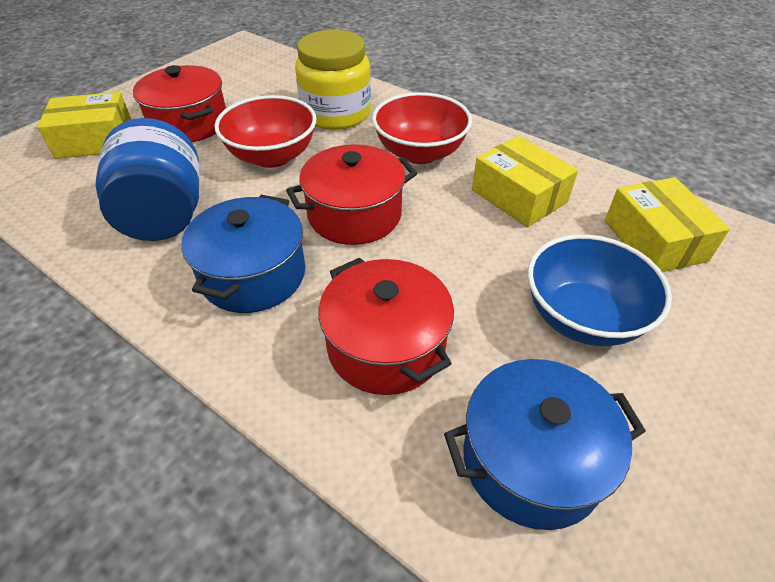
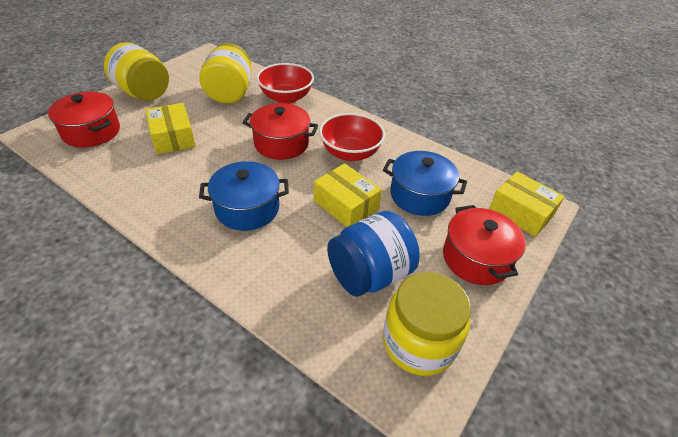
blue bowl: [527,234,672,346] = 1 -> none = 0
yellow jar: [295,30,371,130] = 1 -> [104,42,169,101] [199,43,252,103] [383,272,471,376] = 3

